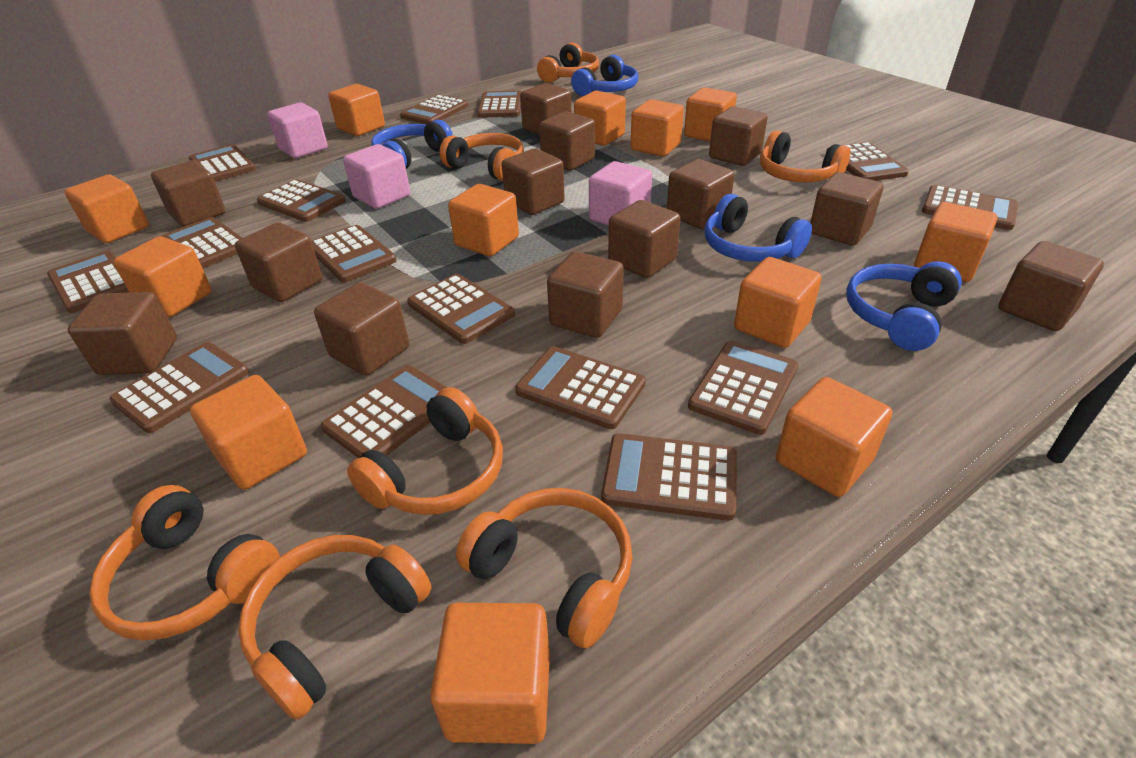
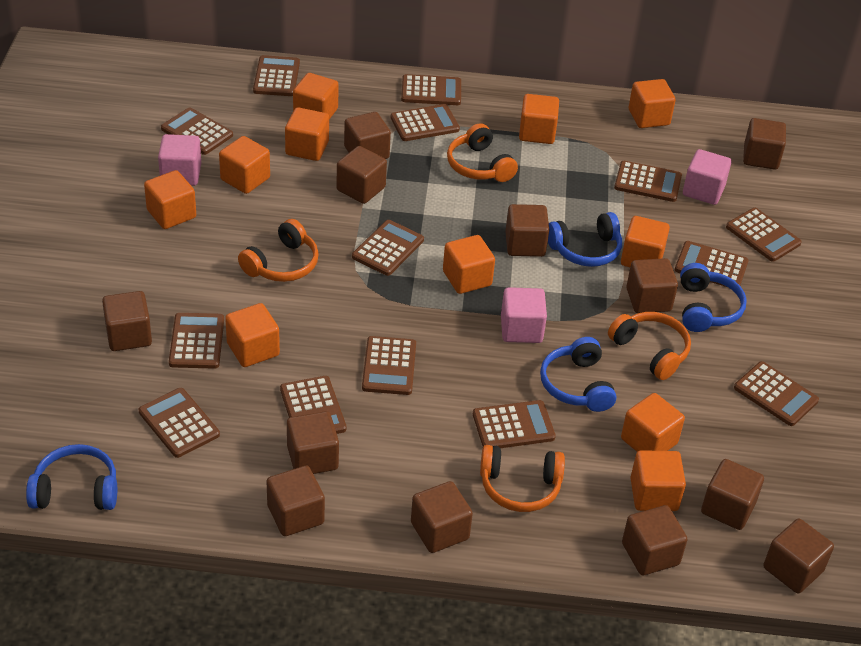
brown calculator: [47,251,129,313] [110,342,249,433] [162,217,242,268] [189,144,256,182] [257,179,346,222] [311,225,397,282] [321,365,448,458] [400,95,468,125] [407,274,515,344] [477,90,521,118] [515,346,646,429] [601,433,737,521] [688,341,799,435] [826,142,909,181] [922,185,1018,230] = 15 -> [139,388,220,458] [161,107,233,155] [169,313,224,369] [253,55,300,96] [280,376,347,434] [352,220,424,276] [362,336,416,395] [391,104,460,141] [401,74,461,105] [473,400,556,448] [614,161,682,202] [675,241,749,287] [726,208,802,262] [734,361,819,426] = 14
brown cube: [67,292,177,375] [151,160,226,227] [235,222,322,302] [314,282,409,376] [502,148,565,215] [520,83,571,135] [539,111,595,171] [547,251,624,338] [608,200,680,278] [667,159,735,229] [709,106,768,166] [810,172,883,246] [998,241,1104,331] = 13 -> [102,291,152,351] [267,466,325,536] [287,411,339,474] [336,146,387,204] [344,112,391,159] [411,481,473,553] [505,204,549,257] [622,505,688,575] [626,258,678,313] [701,459,764,530] [743,118,786,170] [763,519,834,594] = 12
orange cube: [65,175,149,243] [113,236,212,317] [190,375,307,490] [328,84,385,136] [430,603,550,744] [448,184,519,256] [574,91,626,146] [631,99,684,156] [684,87,737,141] [734,257,822,348] [776,377,892,497] [914,202,997,282] = 12 -> [144,170,196,229] [219,136,270,194] [225,303,280,367] [285,107,329,161] [293,73,339,119] [443,235,495,294] [519,94,559,144] [621,216,670,267] [621,393,685,452] [629,79,676,128] [630,450,686,511] = 11
orange headphones: [89,485,280,641] [238,535,432,720] [347,387,503,515] [440,133,524,181] [456,488,633,648] [537,43,599,83] [760,130,850,183] = 7 -> [238,219,319,282] [447,123,518,182] [480,445,565,512] [608,312,691,380] = 4

